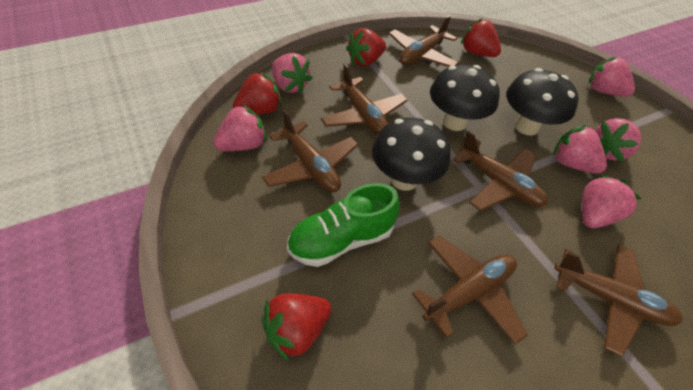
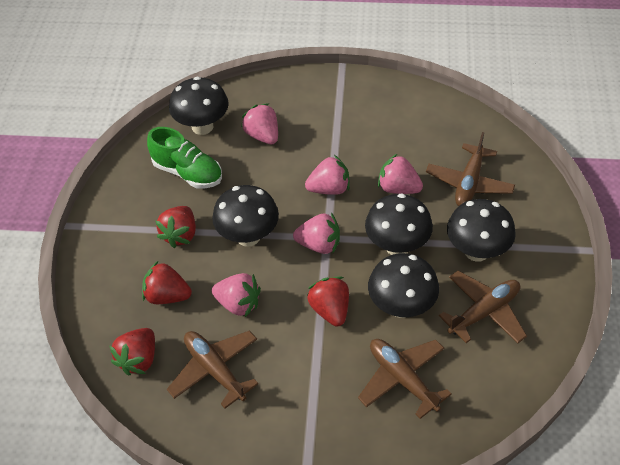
black mushroom: [372,118,450,191] [430,65,500,131] [506,68,579,136] = 3 -> [169,77,229,135] [212,185,279,247] [365,193,433,255] [368,253,439,318] [447,199,516,262] = 5
brown plane: [262,110,358,192] [321,63,408,136] [389,15,459,67] [412,236,528,345] [453,131,548,211] [554,244,683,357] = 6 -> [167,330,258,409] [358,339,452,419] [426,132,515,206] [439,271,527,343] = 4
pink strawberry: [213,104,267,151] [272,53,313,94] [553,125,607,174] [582,174,641,228] [589,56,635,97] [595,118,641,162] = 6 -> [212,273,261,317] [241,103,278,144] [293,212,340,254] [305,155,350,195] [378,154,423,194] = 5

